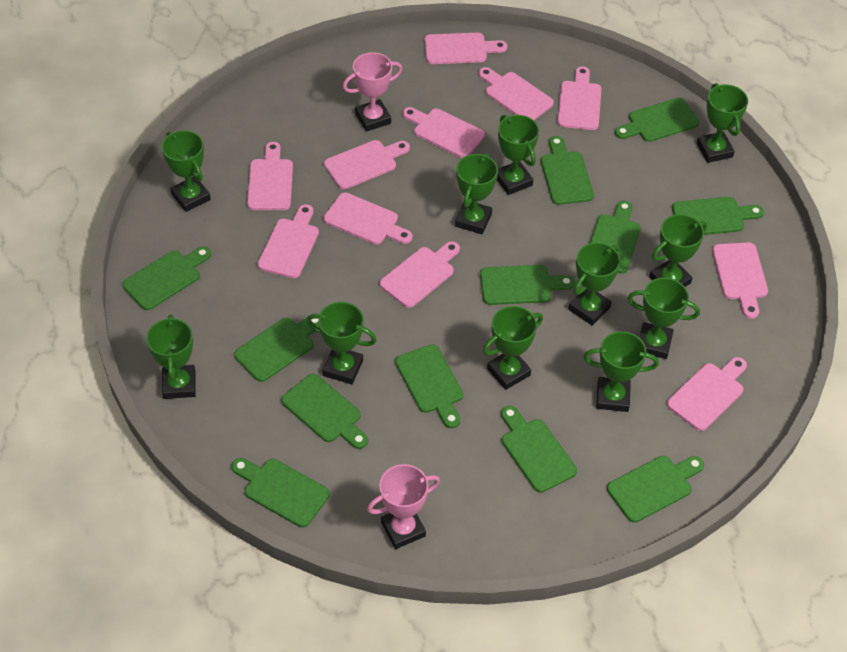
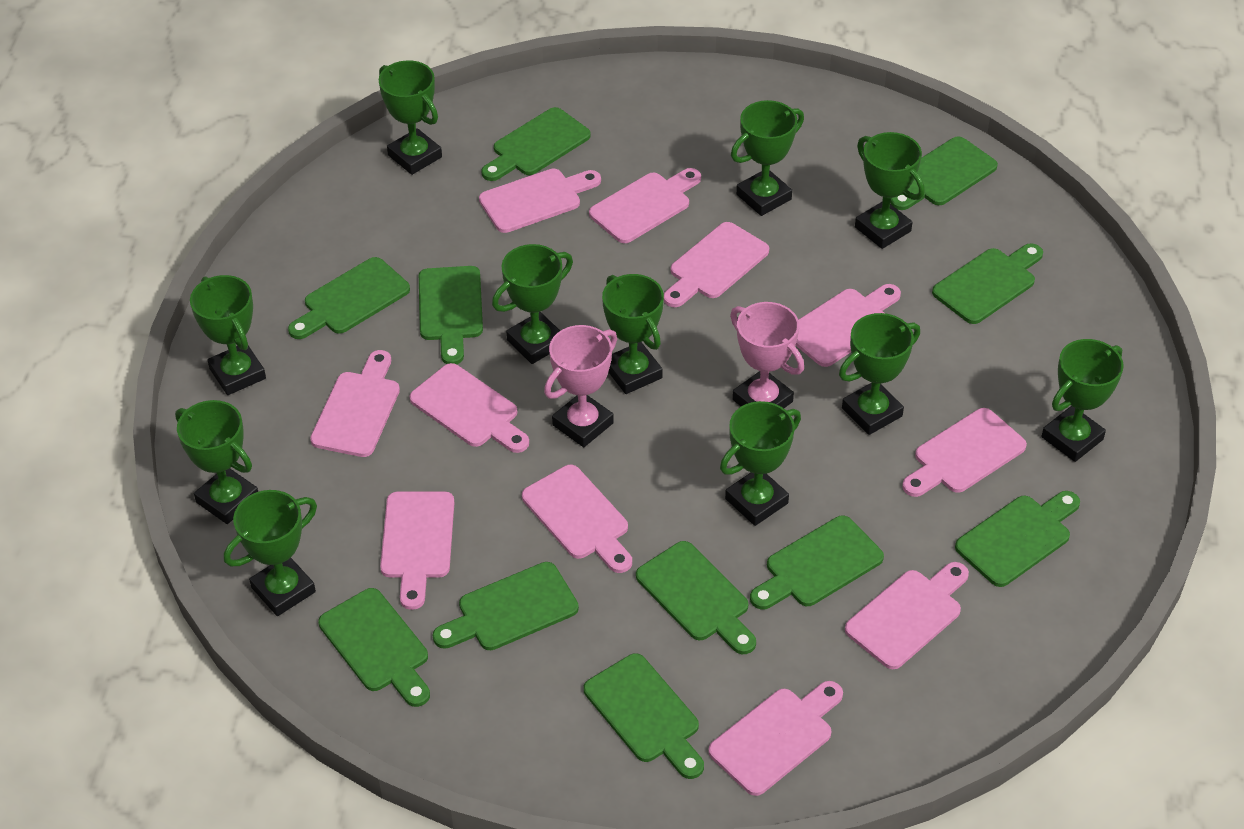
green cutting board: [122,246,211,310] [232,458,330,528] [234,318,319,382] [281,374,368,449] [395,345,463,428] [480,265,575,305] [501,406,577,493] [541,136,594,205] [590,201,641,274] [607,456,704,523] [615,98,699,142] [672,197,764,235] = 12 -> [288,257,410,339] [318,588,430,707] [419,266,483,364] [433,562,579,650] [481,107,591,181] [584,653,704,779] [636,541,756,654] [750,516,884,610] [890,136,998,210] [932,243,1043,324] [955,491,1080,587] = 11

